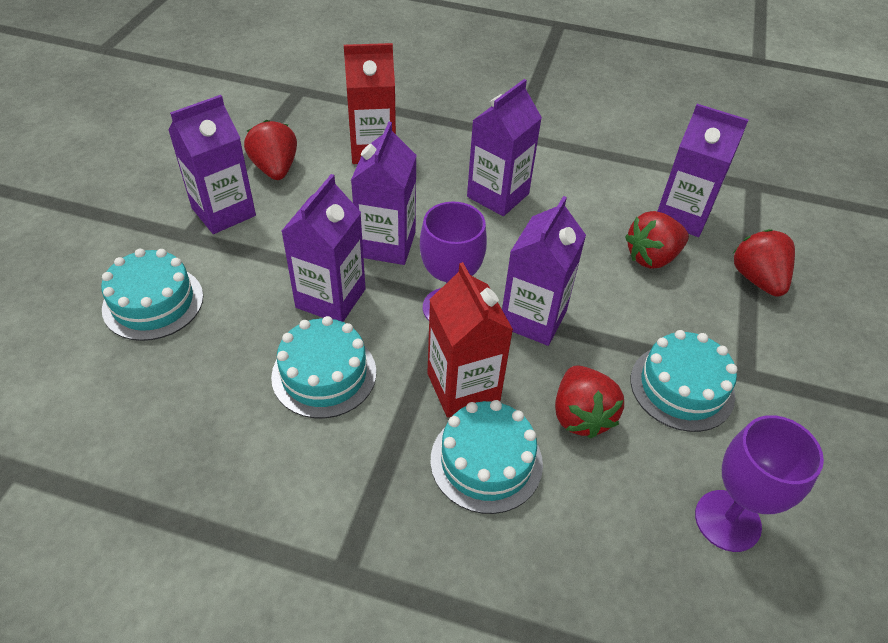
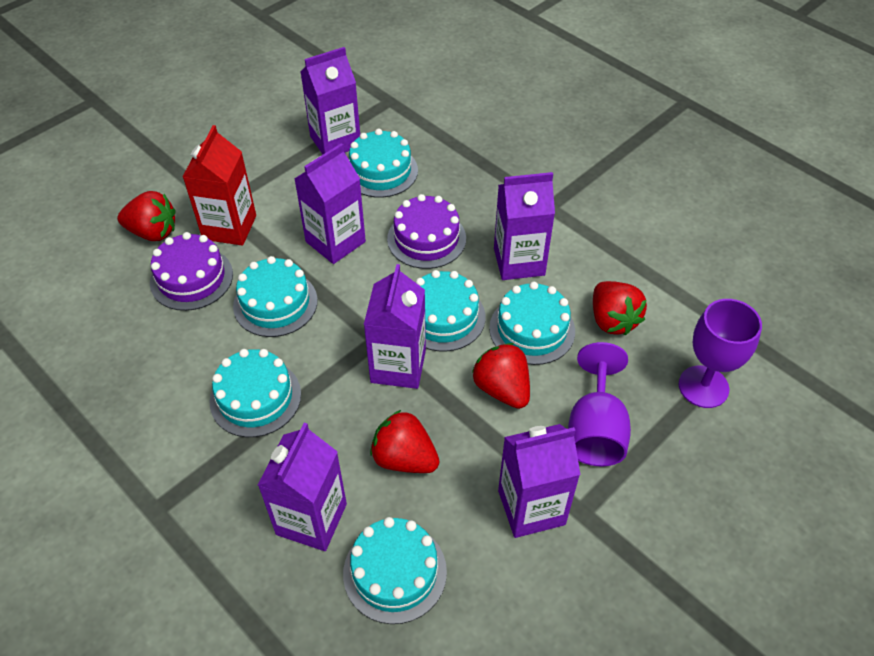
purple cake: none = 0 -> [150,232,233,311] [387,194,466,269] = 2
red carton: [344,43,396,164] [427,262,513,417] = 2 -> [182,125,256,246] = 1
turquoise cake: [101,249,203,341] [271,316,376,418] [430,400,543,514] [631,330,737,432] = 4 -> [210,349,301,437] [233,256,318,337] [343,517,447,624] [349,129,418,198] [415,270,486,352] [489,281,575,365] = 6

